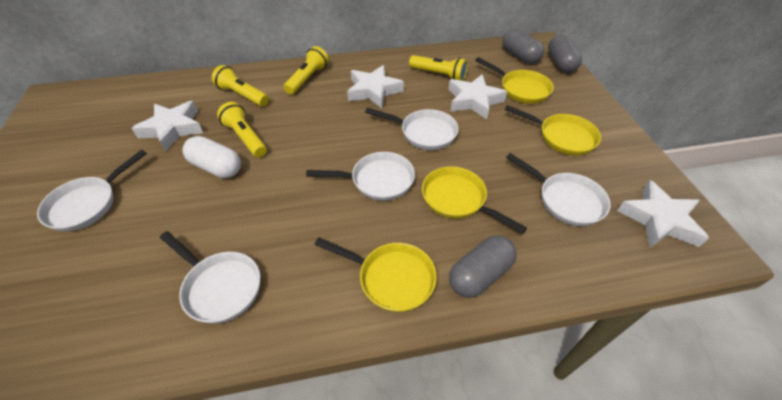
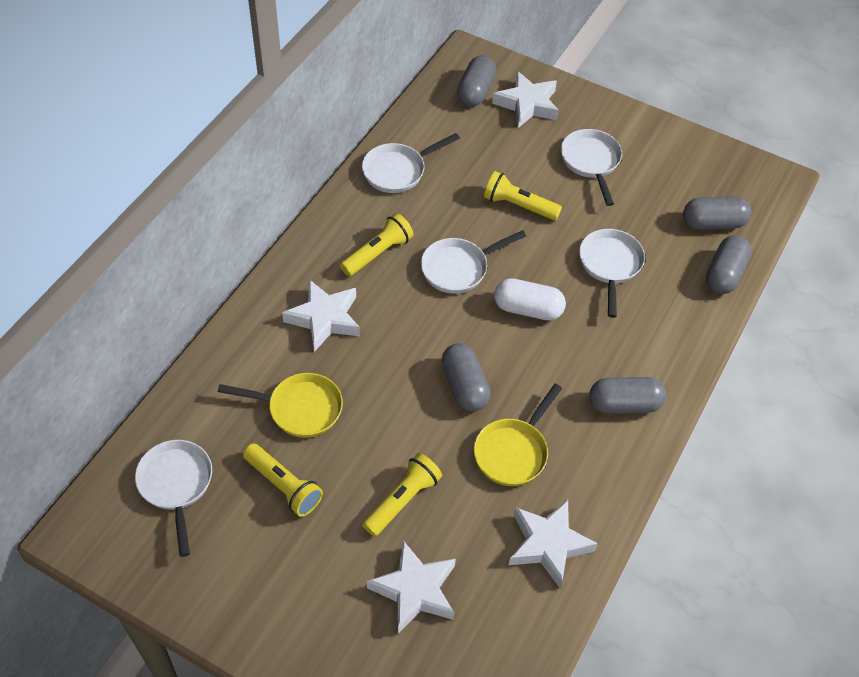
grey capsule: [449,235,517,298] [502,29,544,64] [548,34,582,73] = 3 -> [441,343,491,411] [457,55,496,107] [589,377,666,414] [683,197,751,230] [706,235,752,294] = 5
yellow pan: [314,237,437,312] [422,166,527,234] [475,57,554,104] [504,105,601,156] = 4 -> [218,373,343,438] [474,384,562,486] = 2

